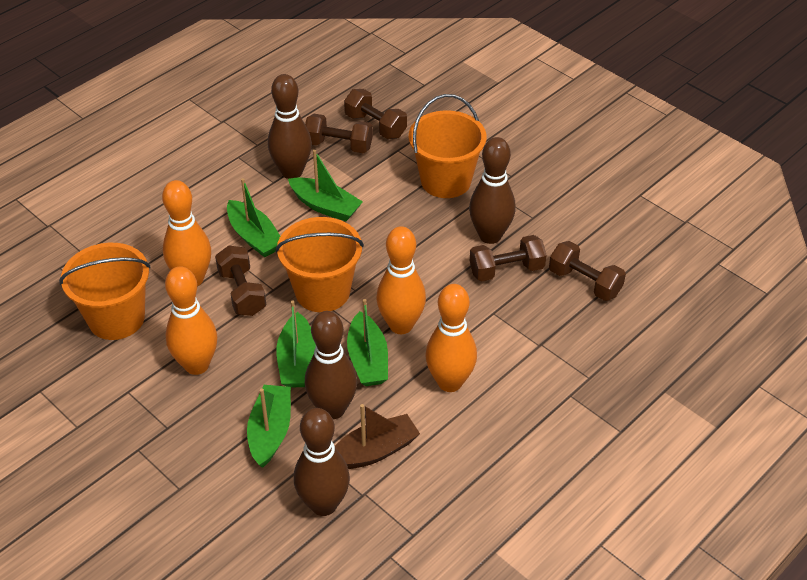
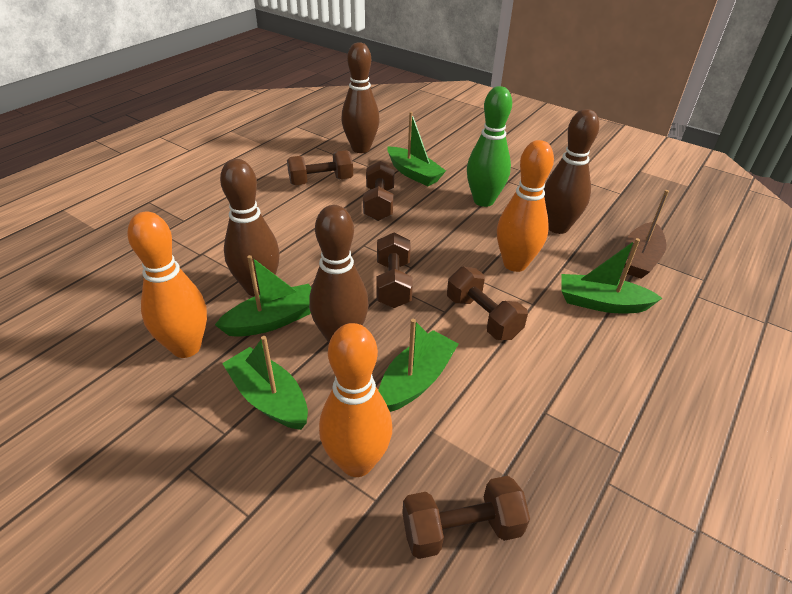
green bowling pin: none = 0 -> [467,86,512,207] = 1
orange bowling pin: [162,180,211,286] [165,266,217,375] [376,226,426,334] [425,284,477,392] = 4 -> [127,212,207,358] [319,323,392,477] [497,140,554,272] = 3
orange bucket: [59,243,150,340] [275,217,364,312] [409,94,486,198] = 3 -> none = 0

